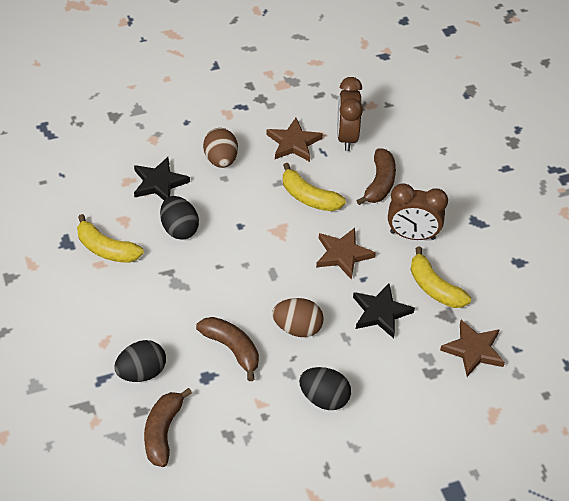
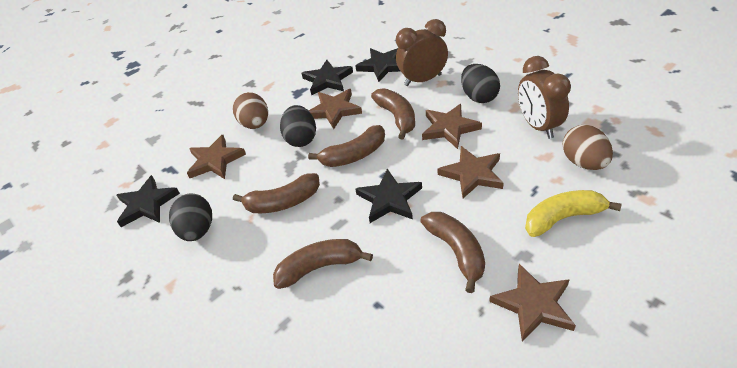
black star: [134,157,190,200] [353,284,415,338] = 2 -> [116,175,180,227] [302,60,353,95] [355,48,400,82] [355,169,422,223] = 4
brown banana: [144,388,192,467] [196,317,259,381] [356,148,396,205] = 3 -> [233,173,320,213] [273,239,373,289] [308,125,385,167] [371,88,415,140] [420,212,485,293] = 5
brown star: [266,118,323,162] [316,228,376,280] [440,320,505,377] = 3 -> [187,135,246,179] [309,89,362,129] [422,104,482,149] [438,146,504,198] [489,264,576,342] = 5
yellow banana: [77,214,144,263] [283,163,346,211] [410,246,471,308] = 3 -> [525,190,622,237] = 1

